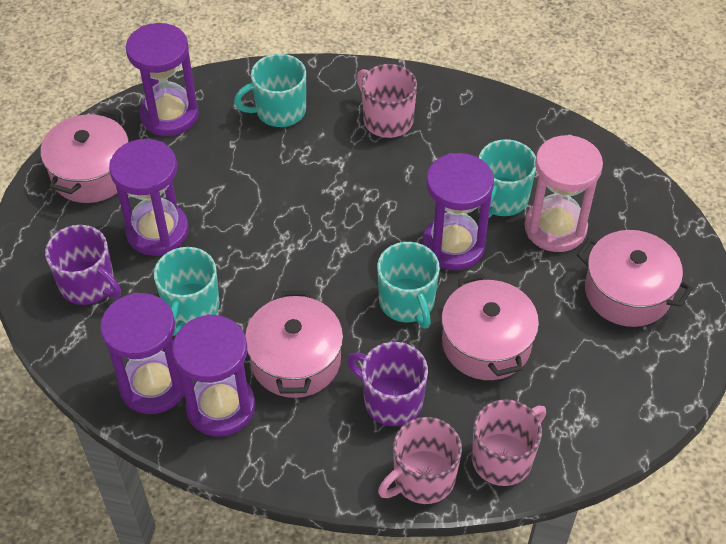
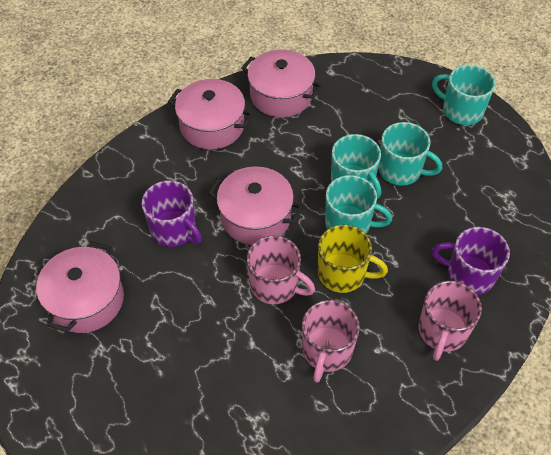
pink hourglass: [525,135,603,252] = 1 -> none = 0
purple hourglass: [100,293,185,414] [109,139,189,256] [126,23,199,136] [172,314,255,437] [422,153,494,270] = 5 -> none = 0
yellow mug: none = 0 -> [318,225,388,293] = 1

